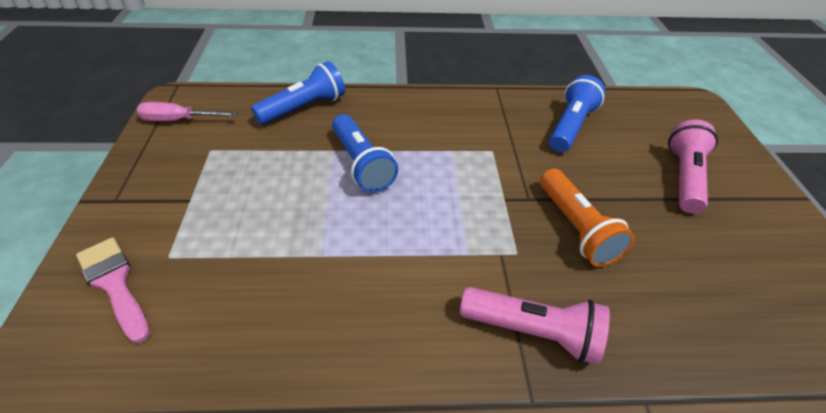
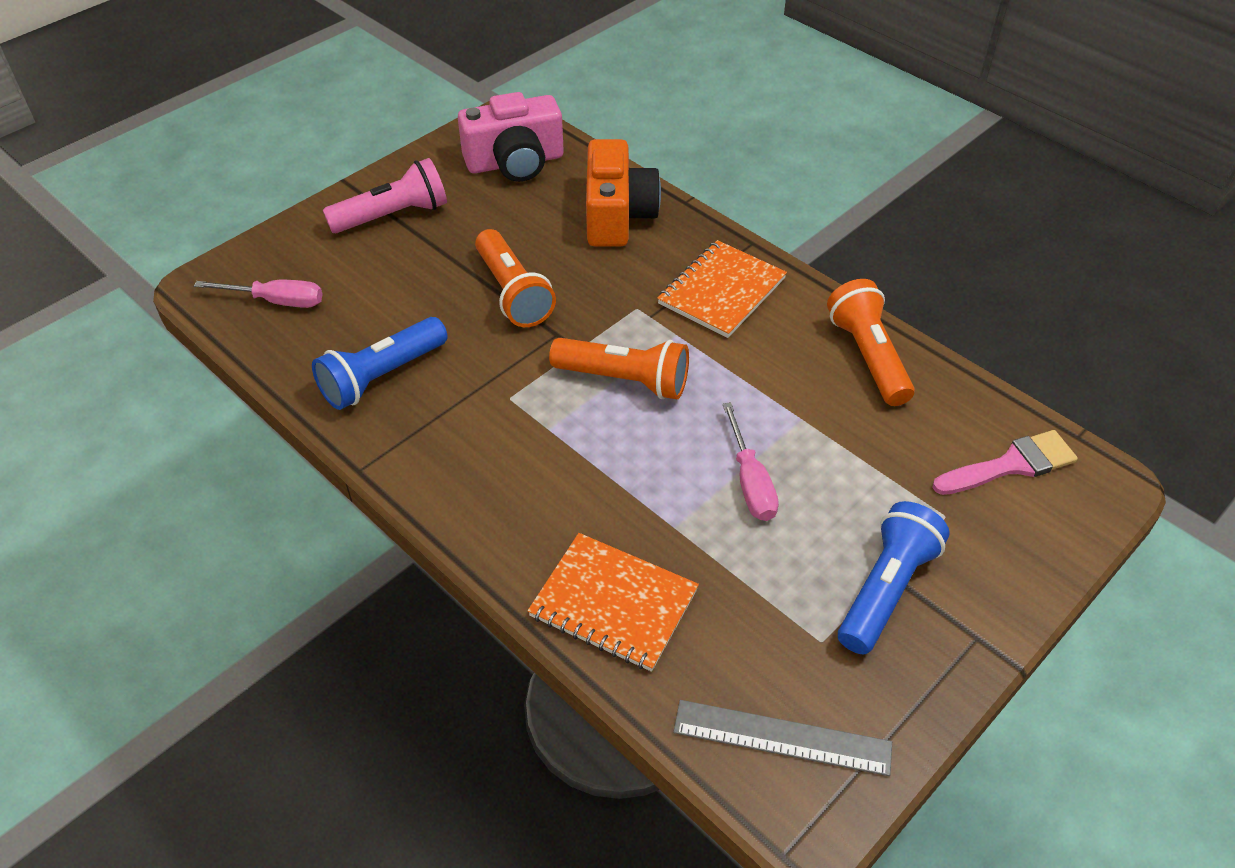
blue flashlight: [251,61,345,124] [332,114,398,193] [549,75,605,152] = 3 -> [312,317,447,410] [838,501,950,654] = 2
grey ruler: none = 0 -> [673,700,892,776] = 1
orange camera: none = 0 -> [586,139,661,247] = 1
orange flashlight: [540,168,635,267] = 1 -> [475,229,556,327] [549,338,689,399] [827,279,915,406] = 3
orange notebook: none = 0 -> [528,533,699,672] [657,240,787,338] = 2
pink camera: none = 0 -> [458,92,564,182] = 1
pink flashlight: [460,287,610,365] [668,120,718,213] = 2 -> [323,158,447,233] = 1
pink screwdriver: [137,102,238,121] = 1 -> [194,280,323,308] [722,402,779,521] = 2

